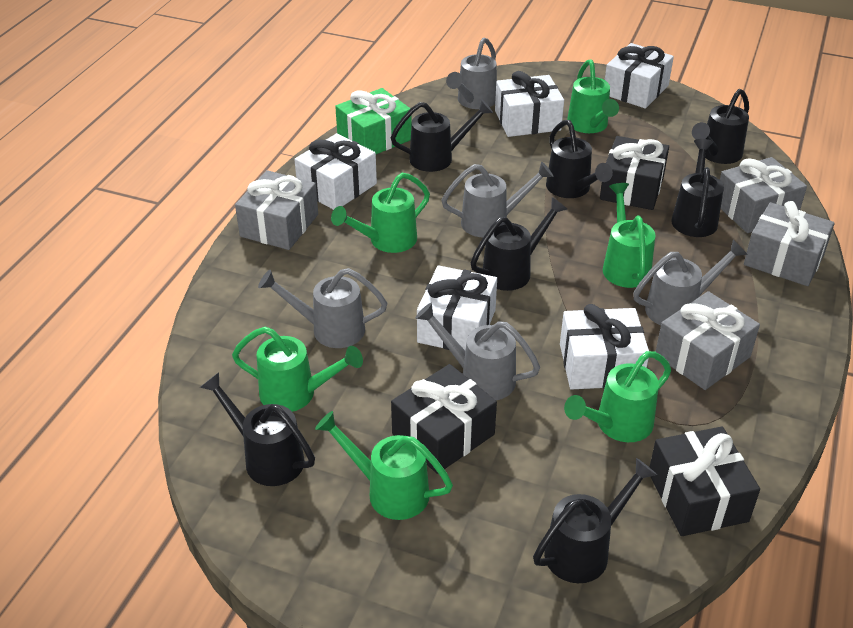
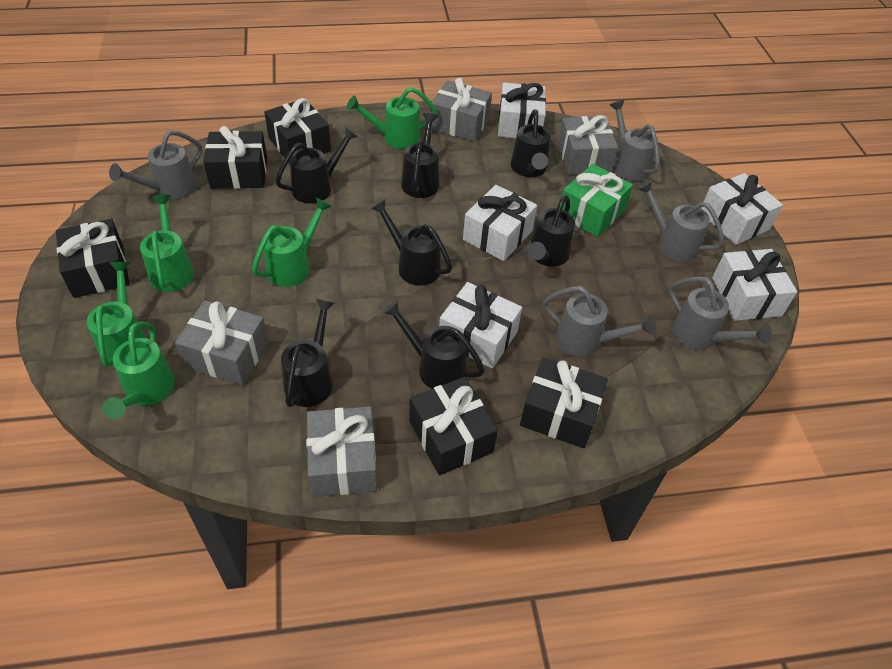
black gift: [391,364,497,474] [600,136,669,210] [650,427,760,536] = 3 -> [56,219,130,298] [203,126,267,189] [264,98,331,164] [409,377,498,476] [520,357,608,448] = 5
green watering can: [232,326,363,412] [315,411,453,520] [331,173,430,253] [564,351,671,442] [567,59,619,133] [603,183,656,288] = 6 -> [87,262,147,367] [102,322,175,419] [140,195,194,292] [252,197,332,287] [347,87,437,149] = 5

